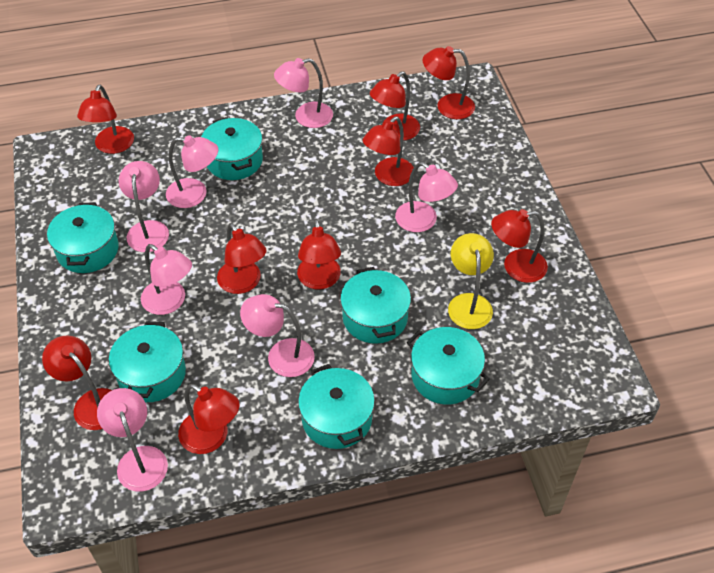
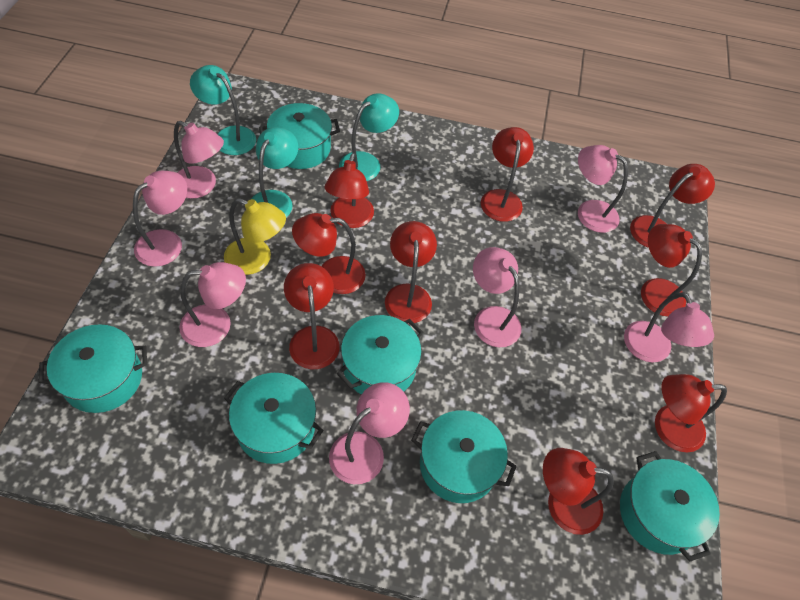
turquoise lamp: none = 0 -> [190,65,256,155] [250,127,298,218] [339,93,399,181] = 3

